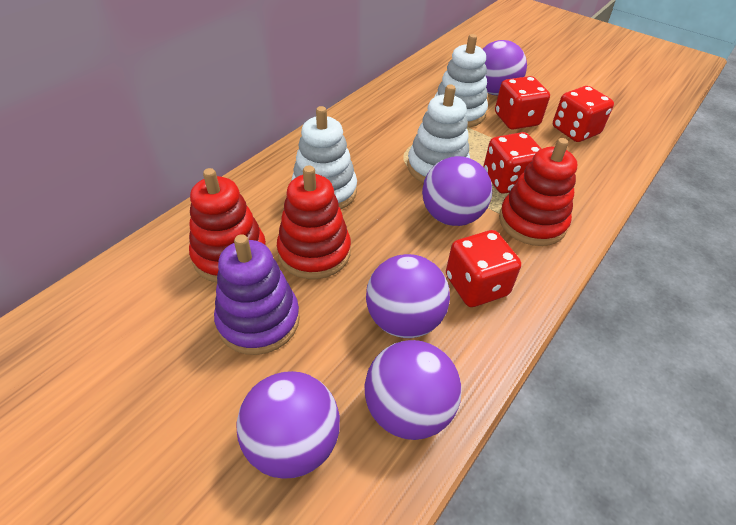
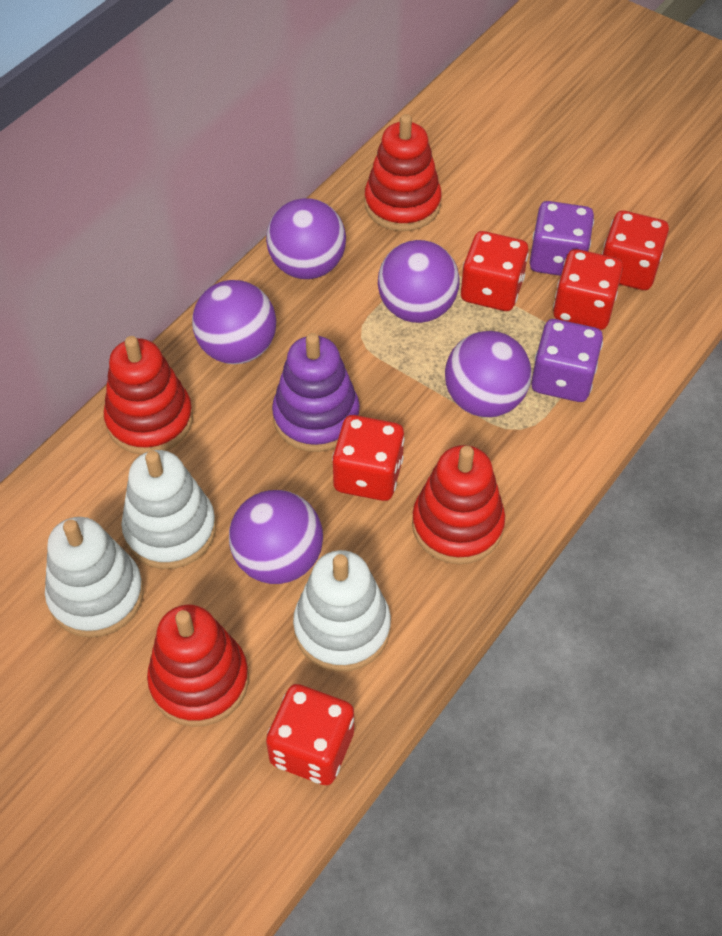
purple dice: none = 0 -> [530,201,594,276] [531,319,603,402] = 2
red dice: [446,230,521,307] [483,132,542,194] [495,76,550,130] [553,86,614,142] = 4 -> [266,684,354,785] [332,415,405,501] [461,231,529,311] [553,249,623,330] [602,210,669,290] = 5
red stacking toy: [189,168,266,283] [277,165,351,279] [499,138,577,246] = 3 -> [104,336,193,455] [147,605,249,727] [365,114,442,231] [412,445,505,564] = 4

